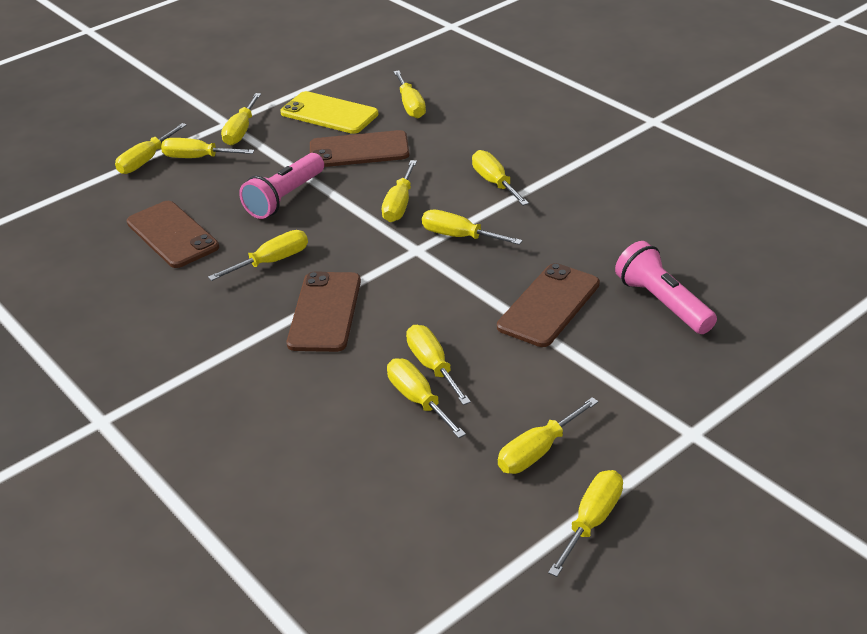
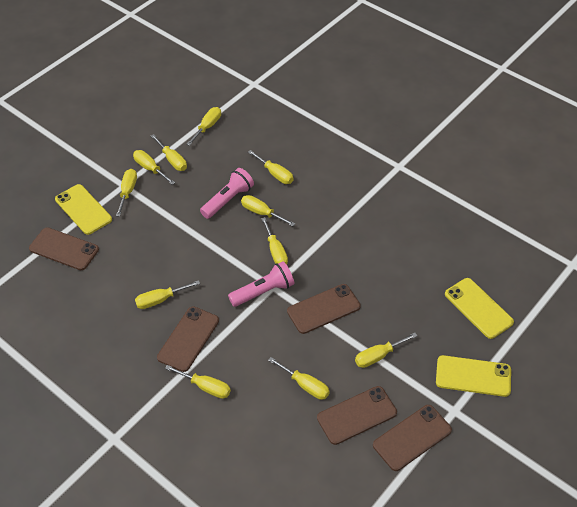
brown phone: [127,201,219,268] [287,272,361,352] [310,130,410,167] [497,263,600,347] = 4 -> [29,227,99,270] [157,306,219,372] [287,284,361,334] [317,386,397,445] [373,405,452,471] = 5
yellow phone: [280,91,379,134] = 1 -> [55,184,112,235] [436,355,511,397] [445,278,514,339] = 3
yellow screwdriver: [115,123,187,174] [161,138,255,158] [208,230,308,281] [221,93,261,145] [382,160,417,222] [387,358,466,438] [394,70,426,118] [406,325,471,405] [422,210,523,245] [472,150,529,206] [498,397,599,474] [548,470,623,577] = 12 -> [116,169,137,217] [133,150,175,185] [135,280,200,309] [151,134,187,171] [165,365,231,399] [187,107,221,146] [241,195,295,226] [248,150,294,184] [261,217,288,265] [268,357,330,400] [355,333,418,368] = 11

